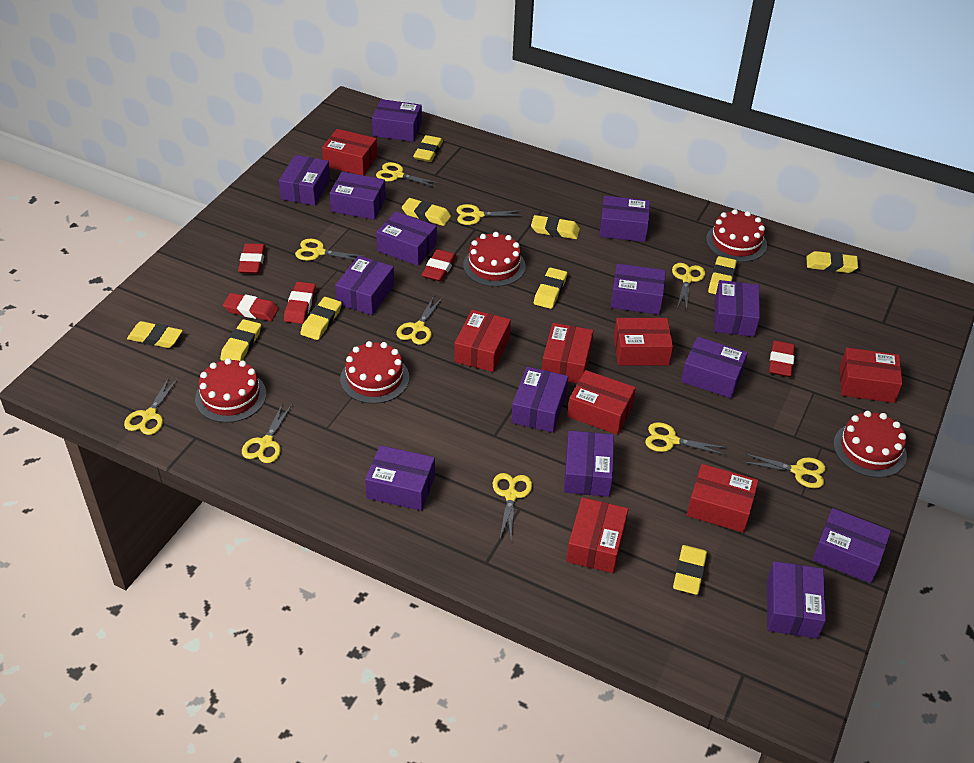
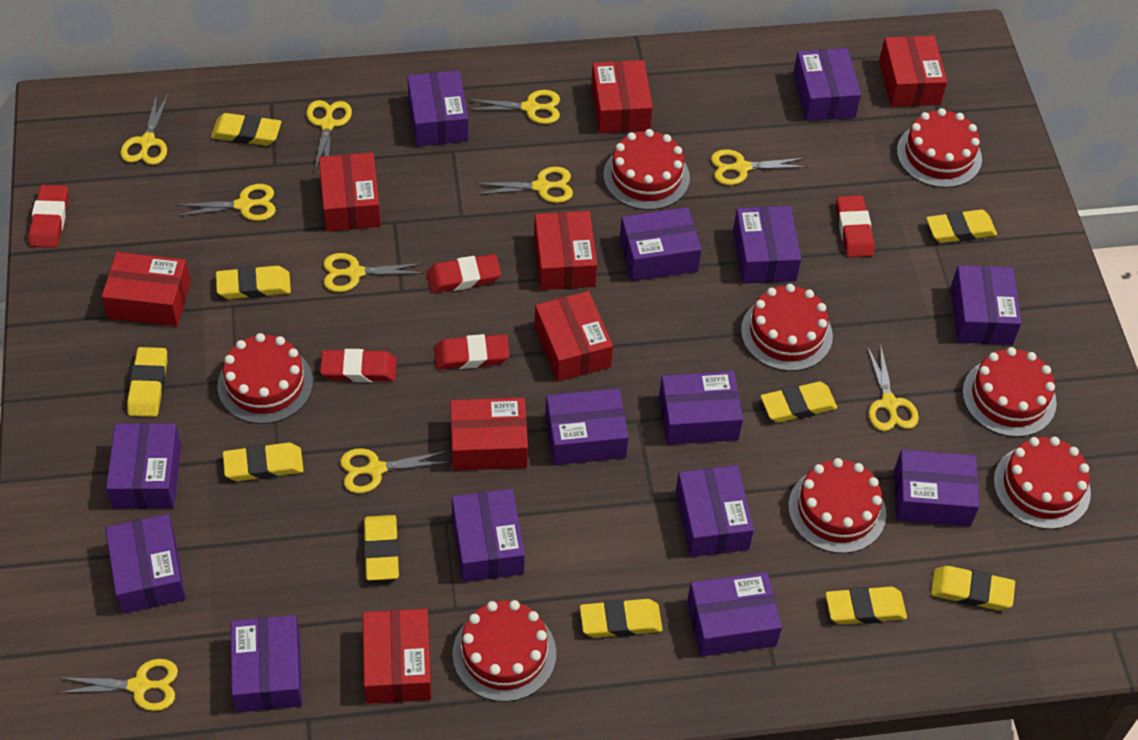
red cake: [195,358,266,423] [340,341,409,404] [463,232,526,287] [706,209,767,262] [833,411,907,478] = 5 -> [217,333,313,424] [453,600,556,702] [603,129,690,210] [741,284,833,371] [788,458,886,553] [897,108,982,188] [962,347,1057,437] [993,437,1091,529] = 8

